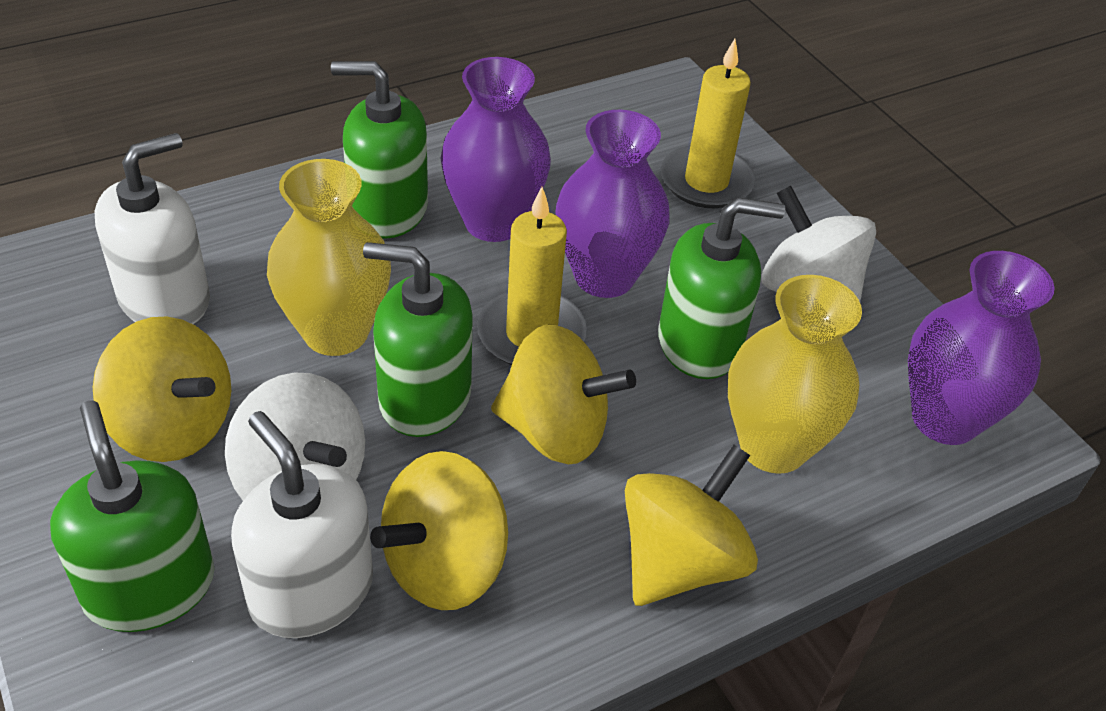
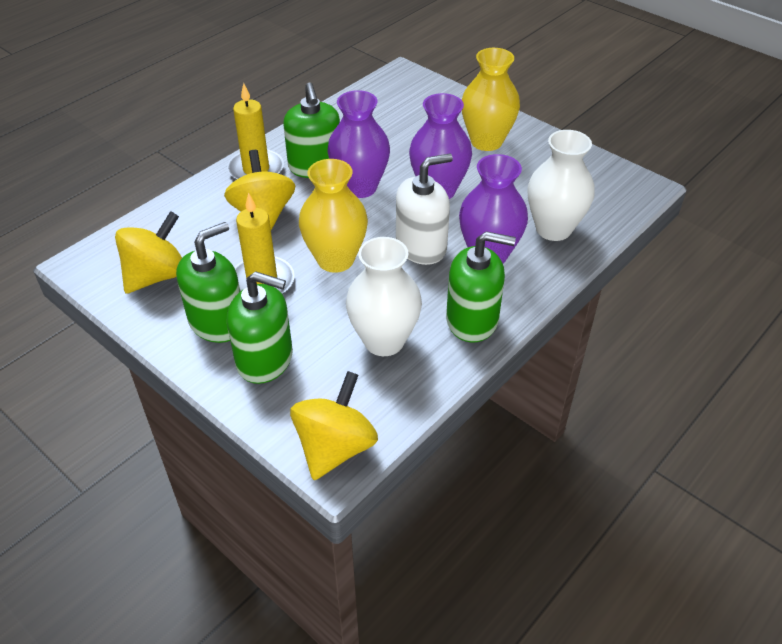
white soap dispenser: [95,133,210,324] [231,411,373,638] = 2 -> [396,154,453,265] = 1
white spinning top: [225,372,365,501] [761,186,876,302] = 2 -> none = 0
white vase: none = 0 -> [346,237,422,356] [527,130,595,241] = 2
yellow spinning top: [93,316,231,462] [370,451,508,610] [491,325,636,464] [625,445,758,606] = 4 -> [115,211,182,293] [224,150,295,230] [290,371,378,480] = 3

